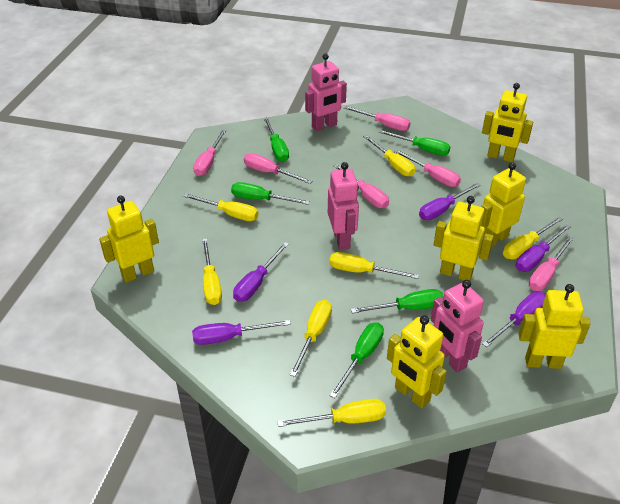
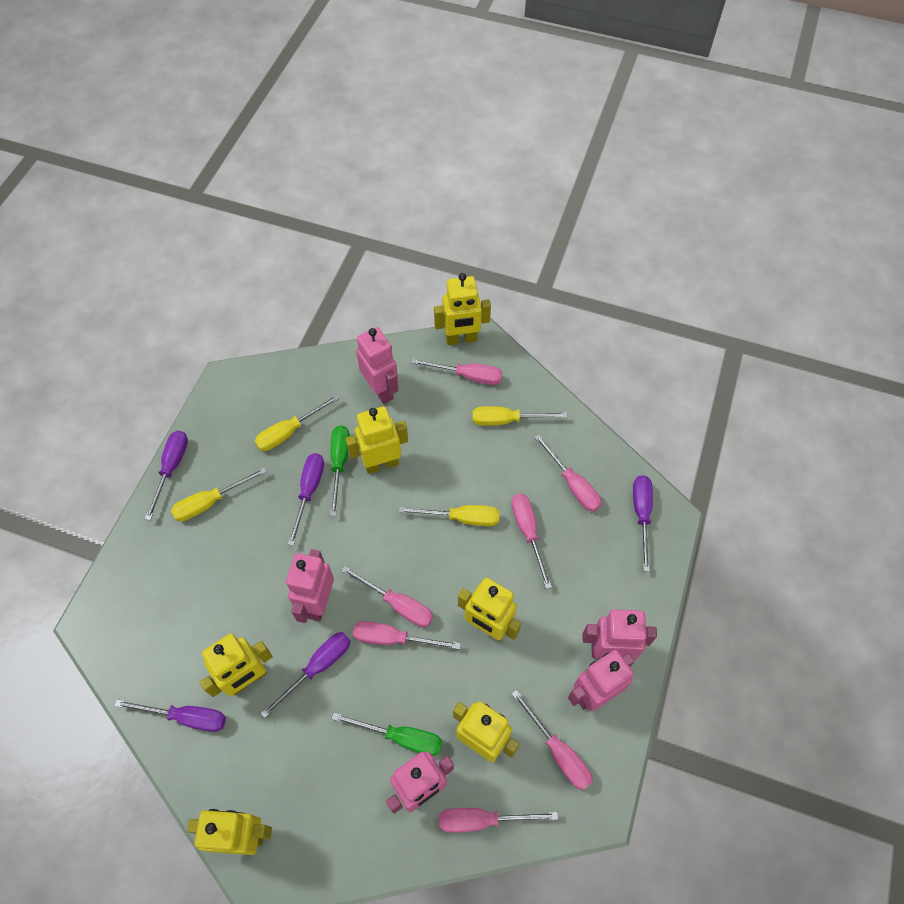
green screwdriver: [231,182,310,205] [264,117,289,162] [329,323,384,398] [351,289,444,314] [379,130,450,156] = 5 -> [330,425,350,516] [332,713,443,756] = 2
pink robot: [305,54,347,131] [328,162,359,250] [431,280,484,372] = 3 -> [286,549,334,623] [356,327,398,404] [386,752,454,814] [568,650,635,712] [582,609,657,660] = 5
pink screwdriver: [193,129,227,176] [244,153,312,184] [333,164,389,208] [344,106,410,131] [395,150,461,187] [529,236,574,291] = 6 -> [341,566,433,627] [353,621,461,649] [411,359,502,385] [439,808,558,833] [511,494,552,589] [511,690,593,790] [534,434,602,512] = 7
yellow screwdriver: [183,193,258,221] [202,238,222,305] [277,399,386,427] [290,300,332,377] [330,252,419,279] [363,135,415,177] [503,217,563,259] = 7 -> [171,468,267,521] [255,395,340,451] [399,505,499,526] [473,406,567,426] = 4

